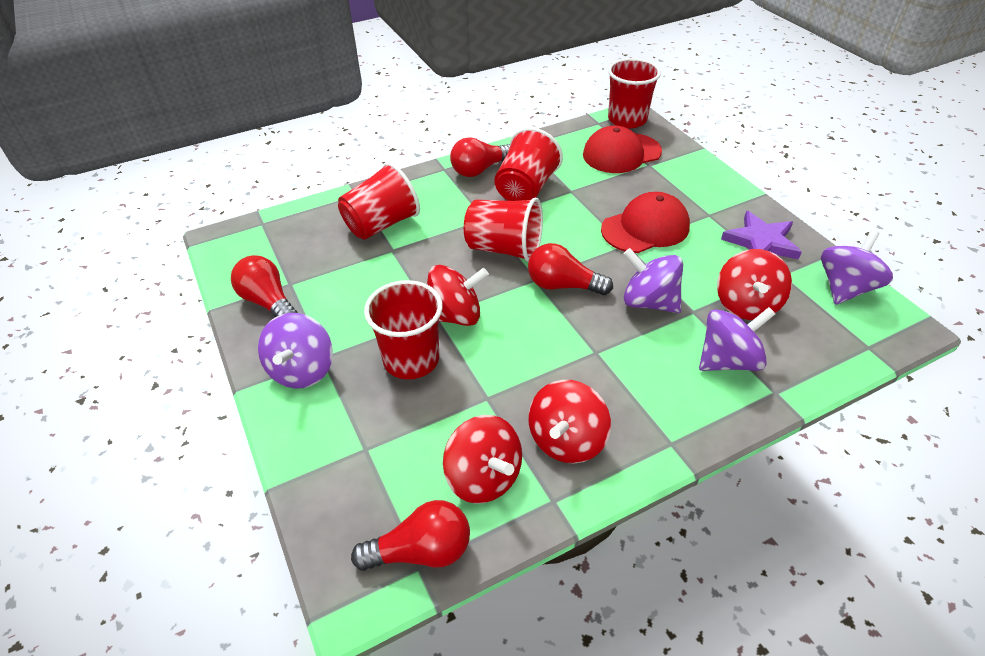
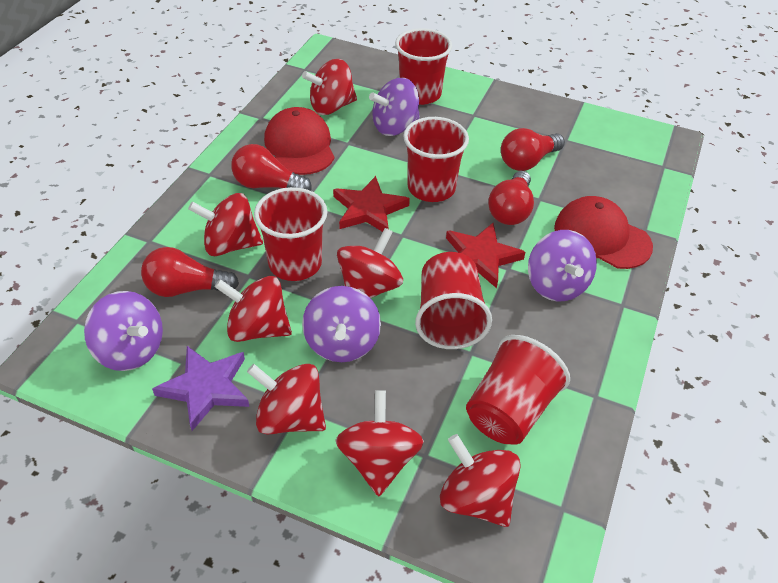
red spinning top: [427,265,489,326] [443,415,522,504] [528,380,611,464] [717,249,792,320] = 4 -> [188,193,263,256] [215,276,292,342] [247,364,326,435] [302,59,357,115] [335,390,424,496] [337,228,403,298] [440,434,521,527] = 7
red star: none = 0 -> [333,176,410,232] [446,223,526,288] = 2

